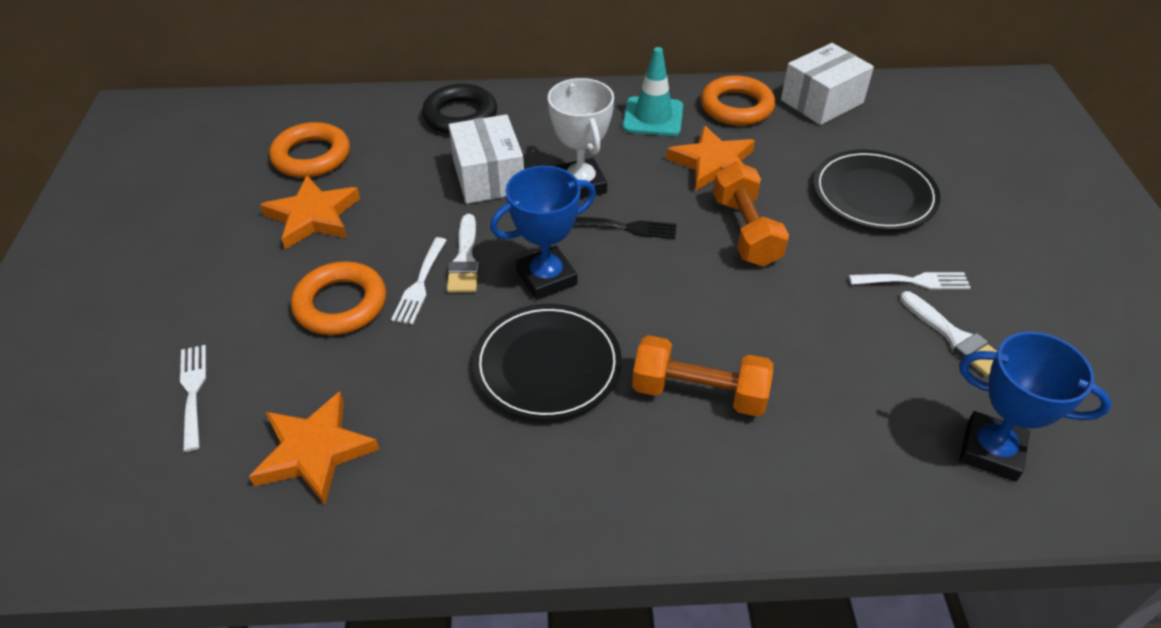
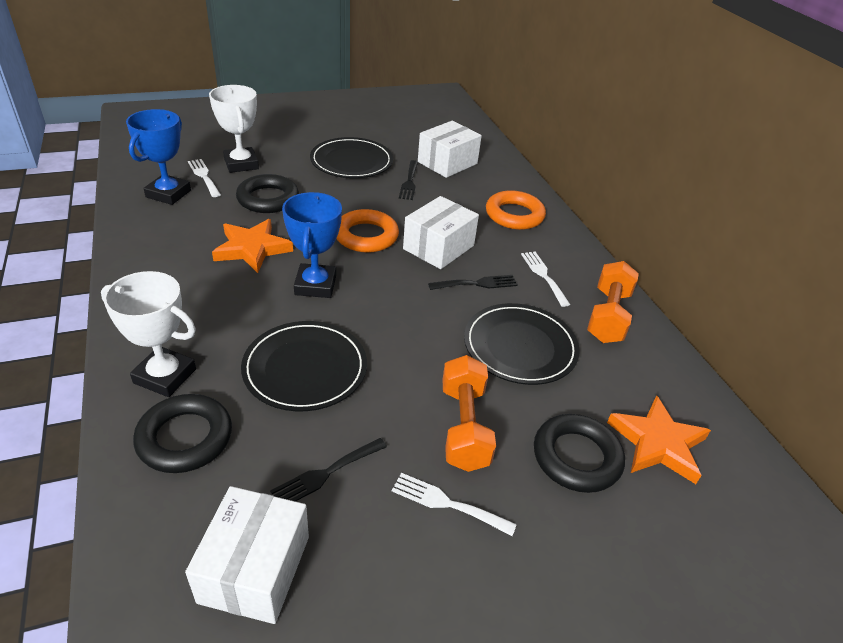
black fork: [574,217,676,239] = 1 -> [270,438,387,502] [399,160,418,200] [428,275,518,290] = 3
black plate: [473,304,622,421] [813,150,941,231] = 2 -> [241,321,367,411] [310,137,393,178] [464,303,580,385] = 3
black ring: [422,84,497,134] = 1 -> [133,394,232,473] [236,174,299,213] [534,414,625,493] = 3
orange ring: [269,122,350,178] [291,261,386,335] [701,75,775,126] = 3 -> [336,209,399,253] [486,190,546,230] = 2
orange star: [249,392,380,505] [260,175,360,249] [666,125,755,191] = 3 -> [212,219,293,273] [607,395,711,484] = 2
turquoise traffic cone: [623,47,683,136] = 1 -> none = 0
white box: [448,114,524,204] [781,43,874,125] = 2 -> [185,486,309,624] [403,196,479,269] [418,121,482,178] = 3
white brush: [447,214,479,293] [900,291,997,376] = 2 -> none = 0
white trophy: [548,78,614,199] = 1 -> [101,271,196,397] [209,85,259,173] = 2

